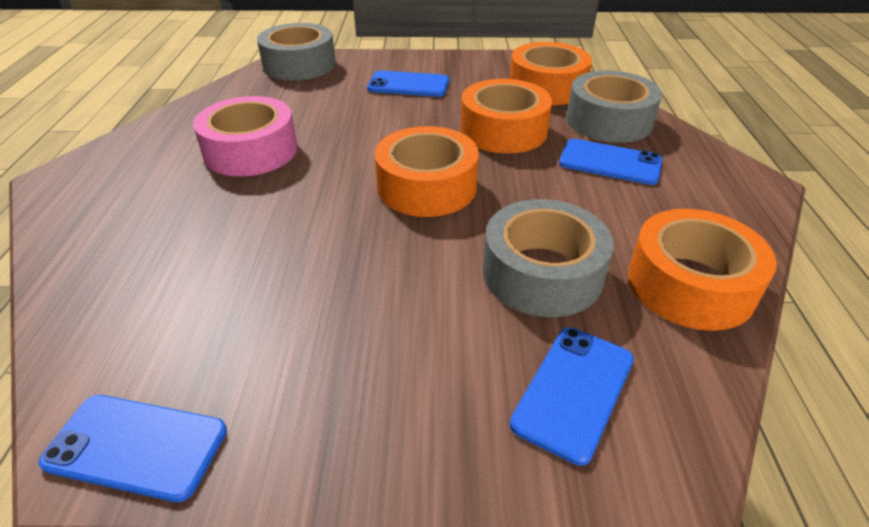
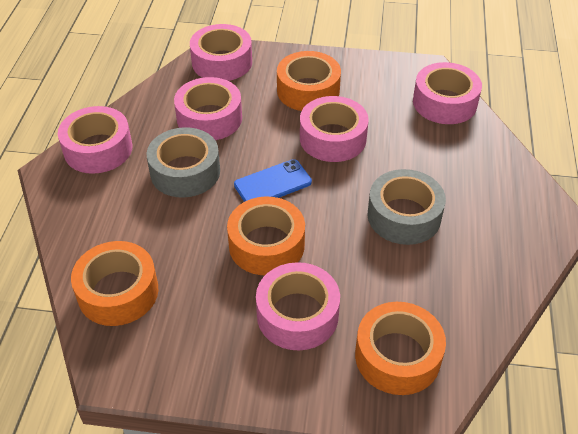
blue phone: [38,395,227,502] [367,70,449,97] [510,327,634,466] [559,139,663,185] = 4 -> [234,159,312,202] = 1
grey tape: [257,23,336,81] [483,199,614,317] [567,71,662,143] = 3 -> [147,127,220,198] [368,169,446,245] = 2
pink tape: [193,96,298,177] = 1 -> [58,106,132,174] [174,77,242,140] [190,24,252,81] [256,262,340,350] [300,96,369,162] [413,62,482,124] = 6

